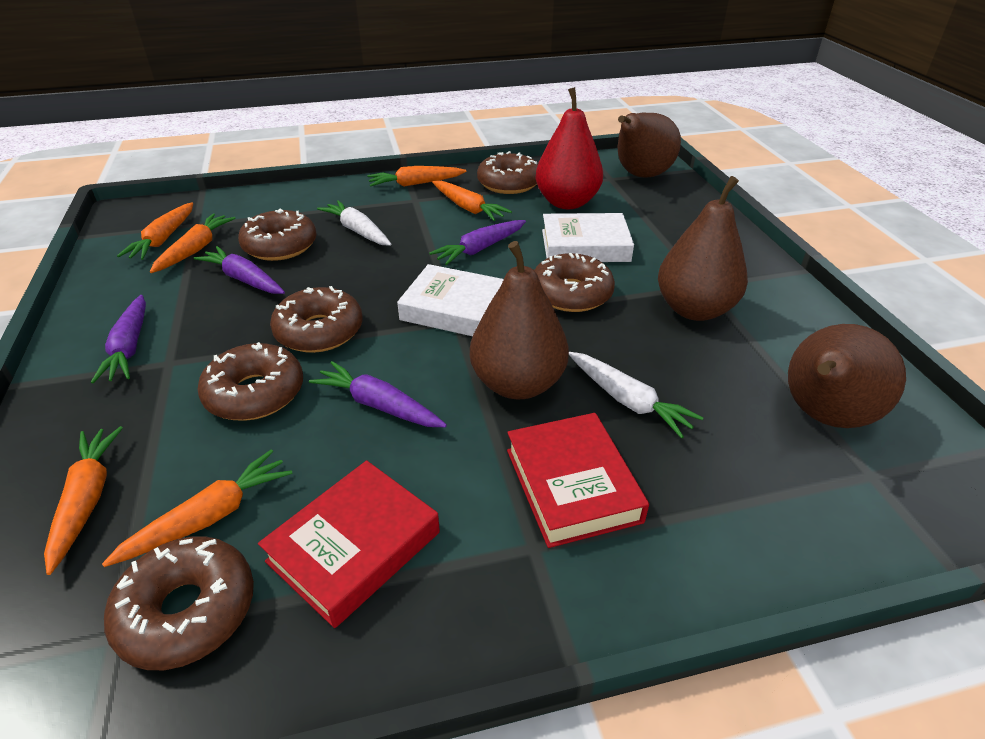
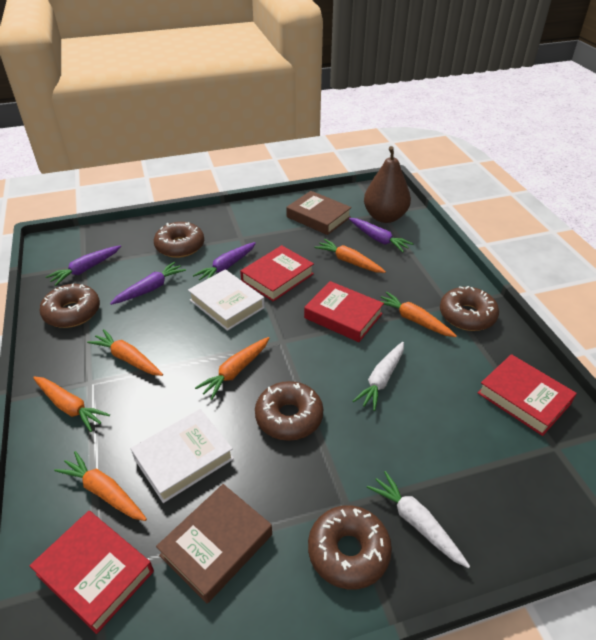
brown book: none = 0 -> [156,484,272,603] [286,191,352,235] = 2
brown donut: [104,536,254,670] [198,342,303,421] [238,208,317,261] [270,286,363,353] [477,151,538,194] [534,253,615,312] = 6 -> [39,284,100,328] [154,222,204,258] [255,381,323,441] [308,505,392,589] [440,286,499,331] = 5
brown pear: [470,241,569,399] [618,113,681,178] [658,176,748,321] [788,324,906,428] = 4 -> [364,146,411,223] = 1
red book: [258,460,440,628] [507,413,649,548] = 2 -> [30,511,154,634] [240,245,314,302] [304,281,384,342] [478,354,577,436] = 4
red pear: [535,87,603,209] = 1 -> none = 0

